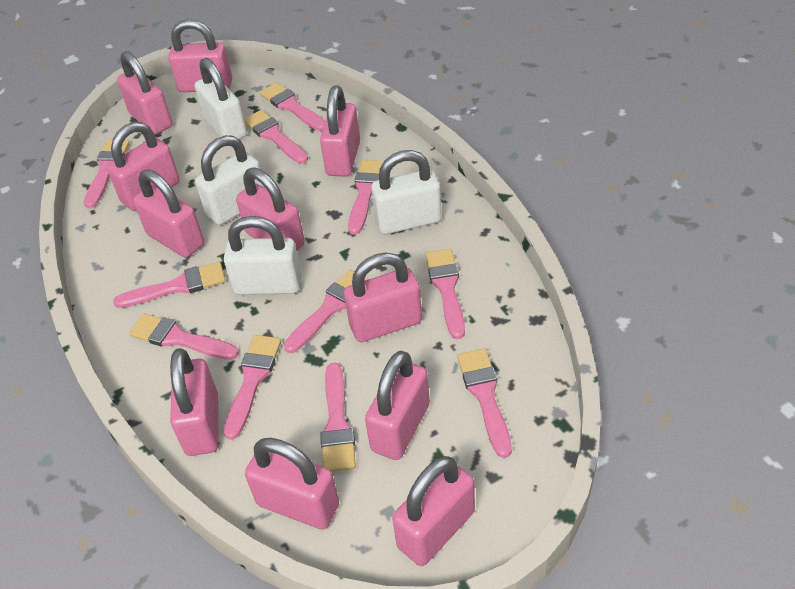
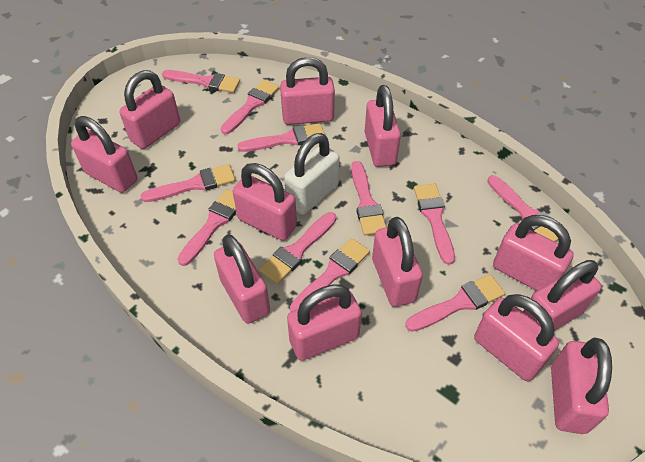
pink padlock: [107,122,180,211] [117,51,172,135] [133,169,204,258] [168,19,232,92] [170,348,218,456] [236,168,305,251] [245,438,339,529] [320,86,360,177] [344,252,422,342] [365,351,430,460] [392,456,475,566] = 11 -> [71,116,138,193] [119,70,180,149] [214,234,270,324] [233,163,297,241] [280,57,335,125] [287,284,362,361] [365,85,401,167] [372,217,423,307] [474,294,559,381] [493,215,574,291] [523,260,602,330] [551,338,612,434] = 12
white padlock: [195,58,247,139] [195,135,265,225] [224,216,302,295] [371,150,442,234] = 4 -> [284,133,340,215] = 1

